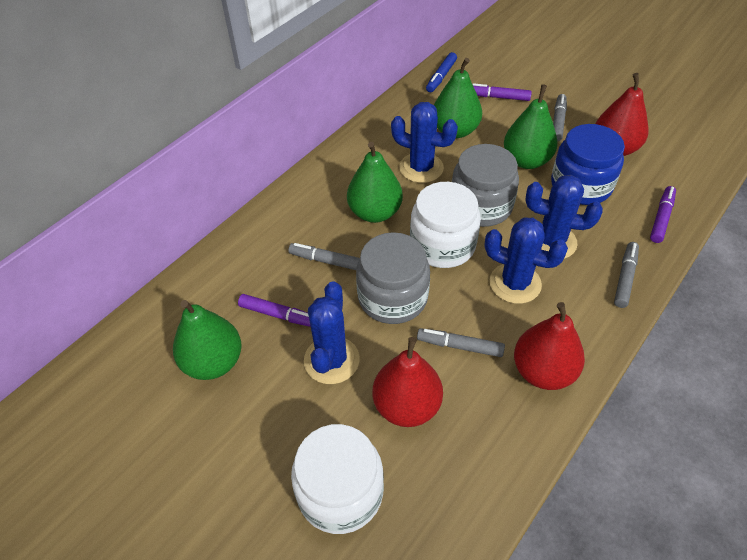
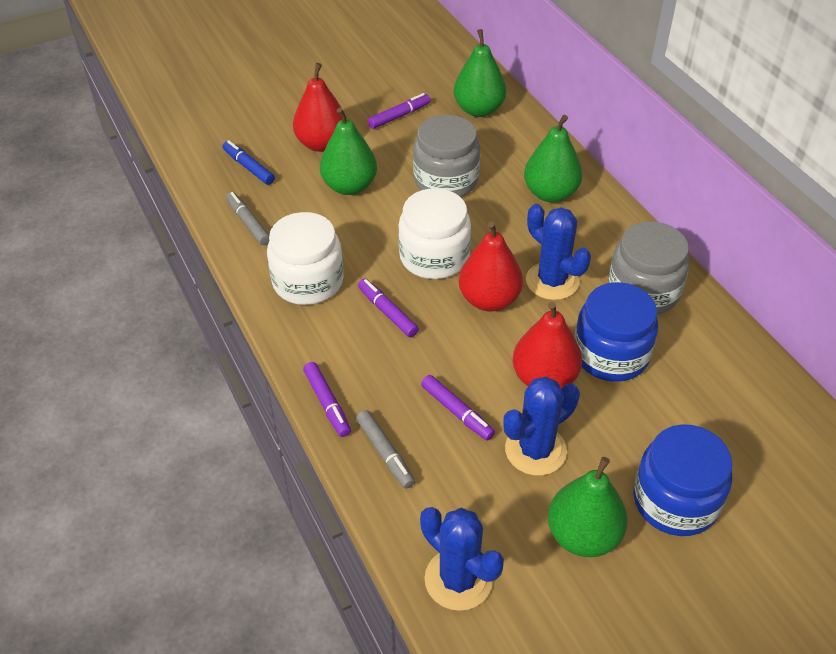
blue cactus: [304,281,360,384] [391,102,458,183] [485,217,568,304] [525,175,603,259] = 4 -> [420,507,504,611] [503,377,580,476] [526,204,591,300] = 3
blue jar: [551,124,625,205] = 1 -> [574,282,658,382] [633,424,733,536] = 2
grey marker: [288,243,360,270] [417,328,505,357] [553,94,567,142] [614,242,639,308] = 4 -> [226,192,269,245] [356,410,415,488] = 2
purple marker: [238,294,311,327] [472,83,532,101] [650,186,676,243] = 3 -> [303,362,351,437] [358,279,419,337] [368,93,431,129] [421,375,495,441] = 4

